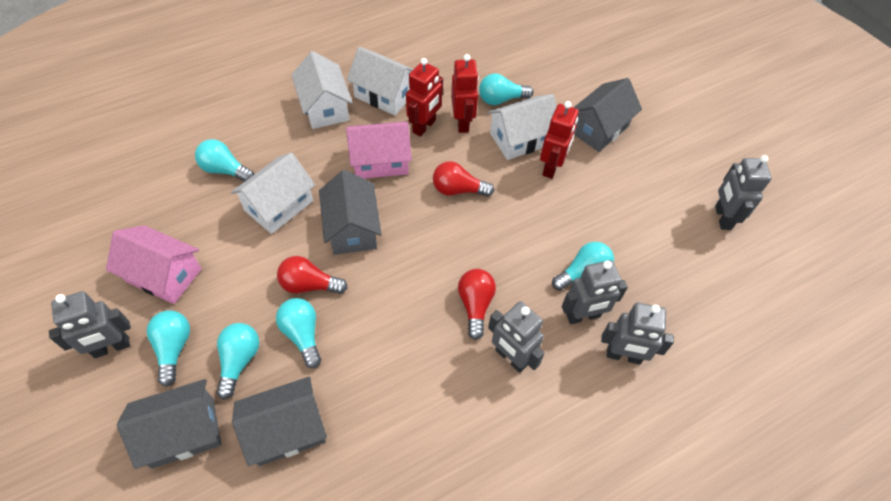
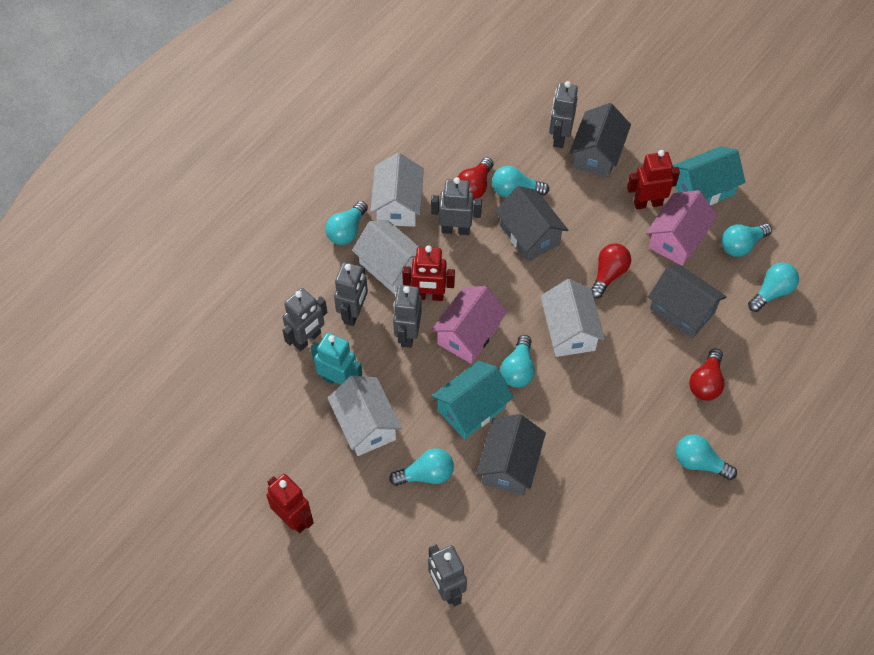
grey robot: [49,291,131,358] [488,301,544,373] [562,260,628,324] [601,303,674,365] [715,155,772,230] = 5 -> [282,288,327,351] [334,262,368,326] [393,285,422,348] [428,544,467,607] [431,177,482,235] [549,81,578,148] = 6
turquoise house: none = 0 -> [432,361,514,439] [673,147,745,205] = 2
turquoise light bulb: [147,310,190,387] [195,139,254,182] [216,323,259,400] [276,298,321,368] [479,74,533,105] [552,242,614,291] = 6 -> [325,201,368,245] [389,448,454,486] [492,166,549,197] [500,335,535,388] [676,434,737,480] [721,223,772,257] [748,263,799,312] = 7
turquoise robot: none = 0 -> [311,333,362,386] = 1

